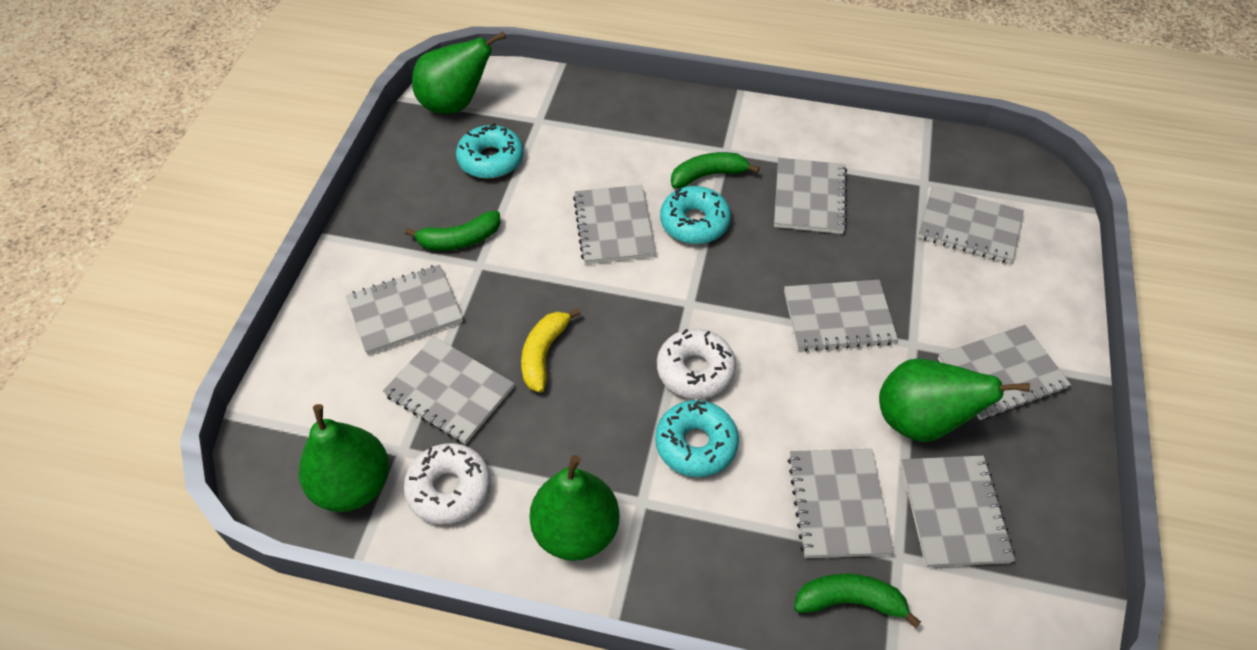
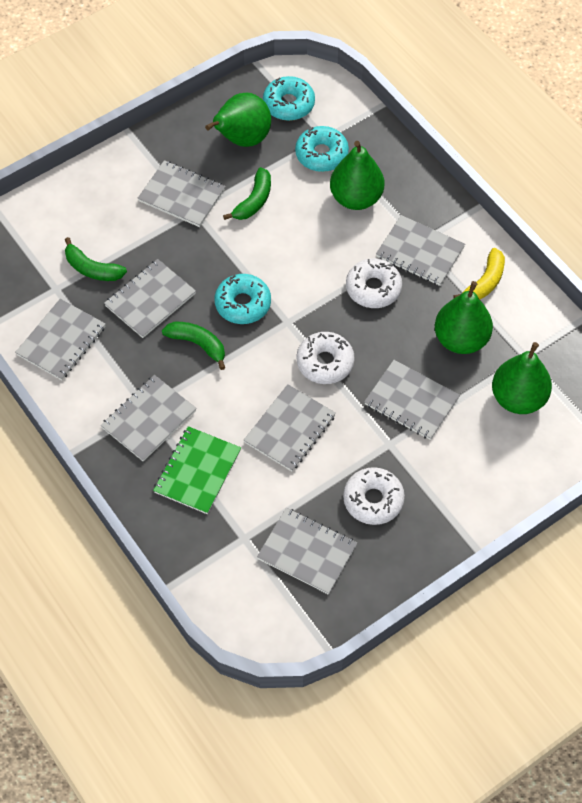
green notebook: none = 0 -> [153,426,241,514] = 1
grey notebook: [346,265,463,355] [383,336,514,444] [573,185,656,264] [774,158,847,234] [784,280,898,351] [788,449,893,558] [901,455,1015,567] [918,186,1024,264] [938,325,1071,420] = 9 -> [15,299,106,380] [101,375,197,462] [104,259,196,338] [137,160,226,227] [244,384,336,471] [257,508,357,595] [364,360,460,440] [376,215,465,286] = 8
white donut: [403,443,491,525] [657,329,736,399] = 2 -> [296,332,355,384] [343,467,405,525] [346,258,402,308] = 3

